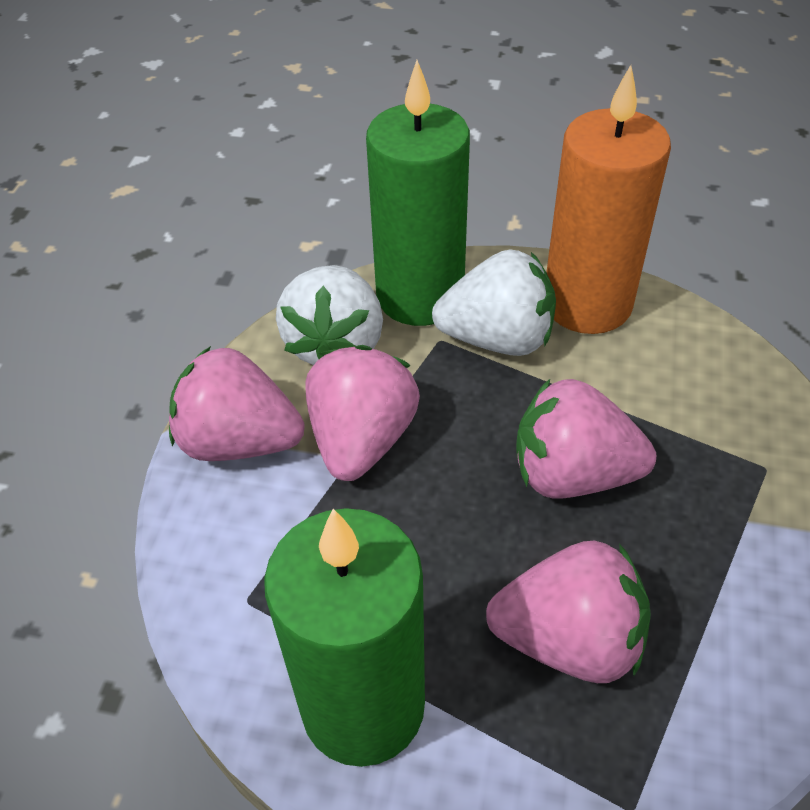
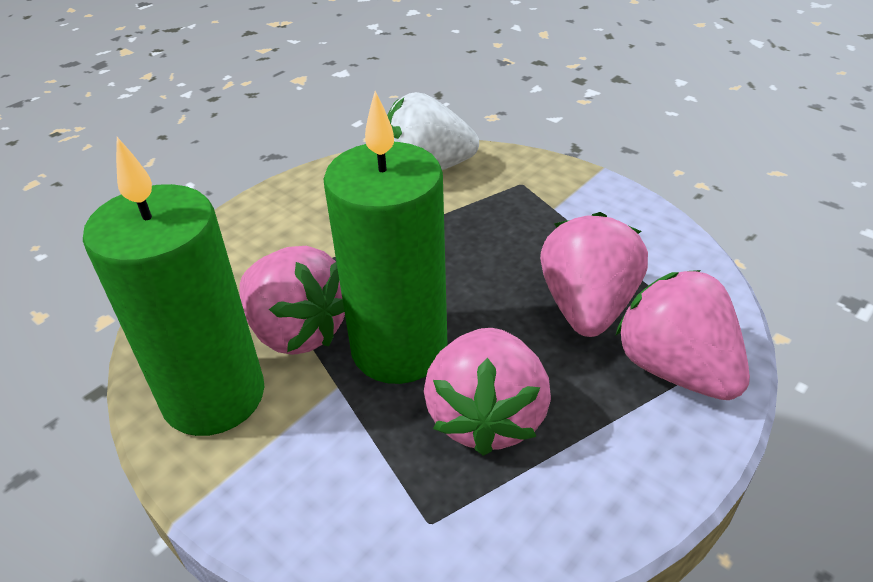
orange candle: [546,65,671,334] = 1 -> none = 0
white strawberry: [276,265,383,365] [432,249,556,356] = 2 -> [387,92,479,170] = 1

